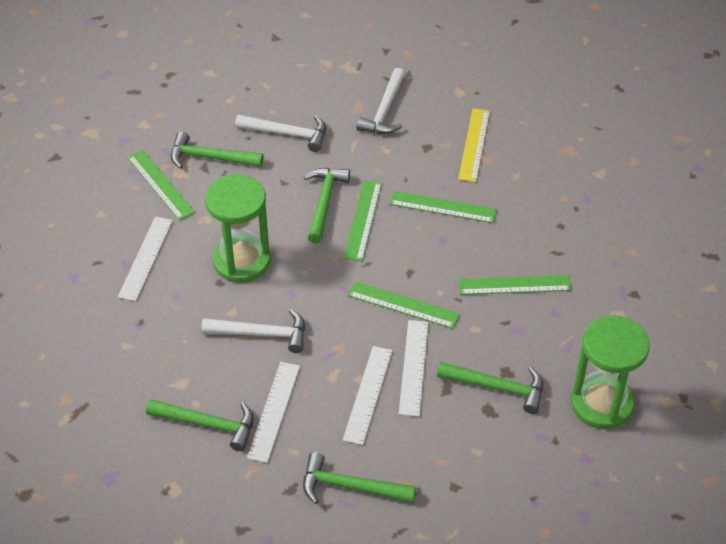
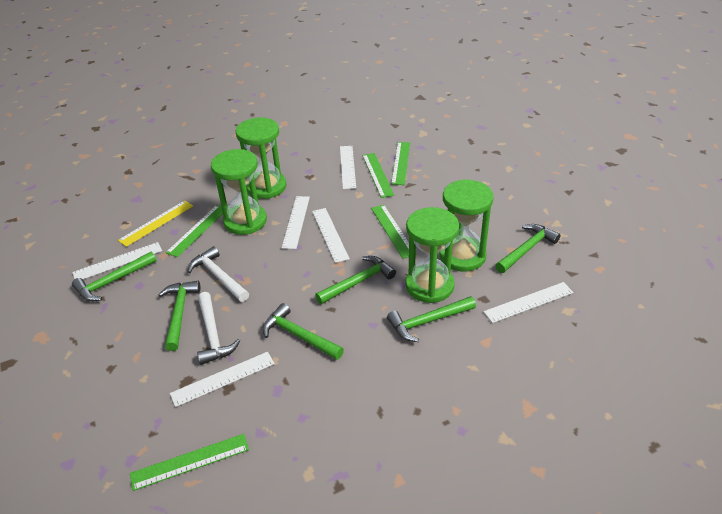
green hammer: [146,399,254,451] [171,131,263,169] [303,452,416,504] [304,168,350,244] [437,362,543,414] = 5 -> [72,251,156,301] [158,281,201,351] [262,303,344,360] [315,256,396,304] [387,296,476,342] [495,224,561,273] = 6
green hourglass: [205,174,271,283] [571,316,650,429] = 2 -> [211,149,267,235] [236,118,287,199] [406,207,459,303] [439,179,494,272] = 4
white hammer: [201,309,305,353] [235,115,326,152] [356,68,405,134] = 3 -> [188,246,249,302] [197,292,240,365] = 2
white ruler: [118,217,173,301] [247,362,300,463] [343,346,392,445] [399,320,428,417] = 4 -> [72,242,162,279] [170,352,275,407] [282,196,310,249] [312,208,350,263] [340,146,356,189] [483,282,574,323] = 6

